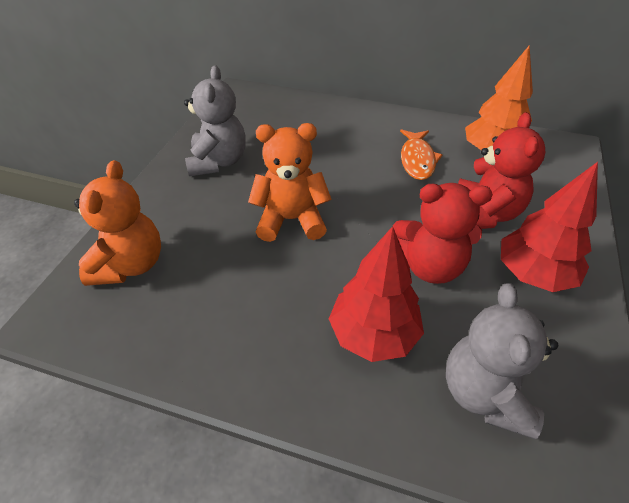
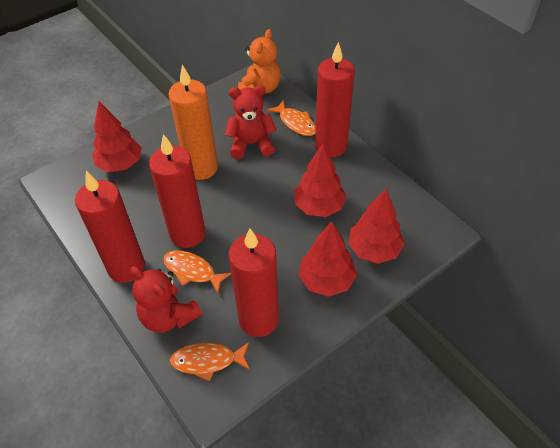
grey teddy bear: [184,65,246,176] [446,283,558,439] = 2 -> none = 0
orange candle: none = 0 -> [169,65,218,180] = 1
orange fish: [400,129,442,180] = 1 -> [163,251,231,293] [170,342,250,382] [267,101,316,136] = 3
orange teddy bear: [74,160,161,286] [248,123,331,242] = 2 -> [238,29,281,93] = 1
orange tree: [465,45,533,150] = 1 -> none = 0
red candle: none = 0 -> [75,171,145,283] [149,134,206,248] [229,228,279,337] [315,42,355,158] = 4
red tree: [329,226,424,362] [501,162,598,292] = 2 -> [92,101,142,172] [294,144,347,217] [299,222,357,297] [348,189,405,264] = 4

